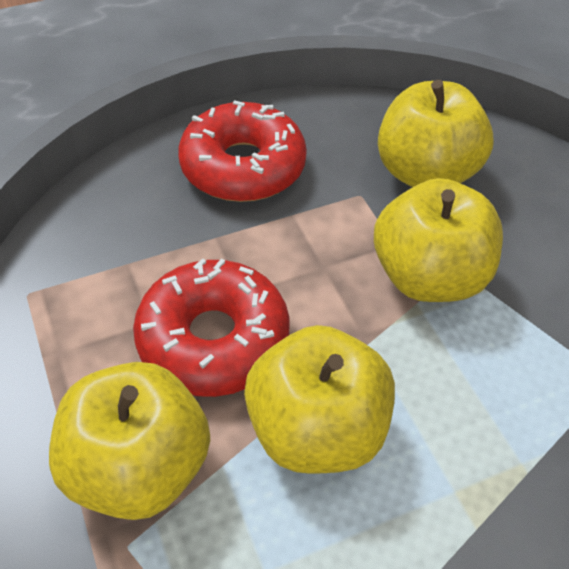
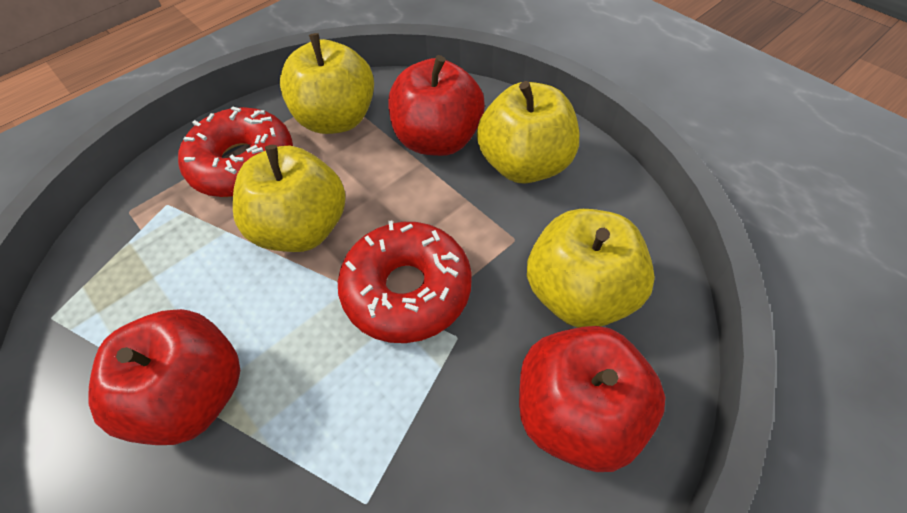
red apple: none = 0 -> [88,309,240,445] [388,55,485,156] [519,326,665,472] = 3

